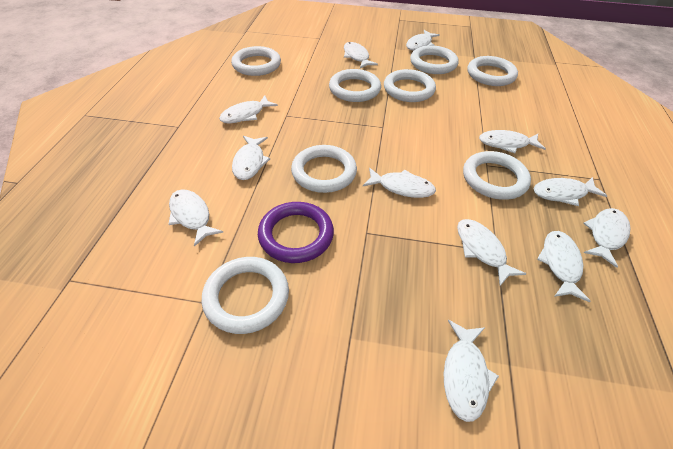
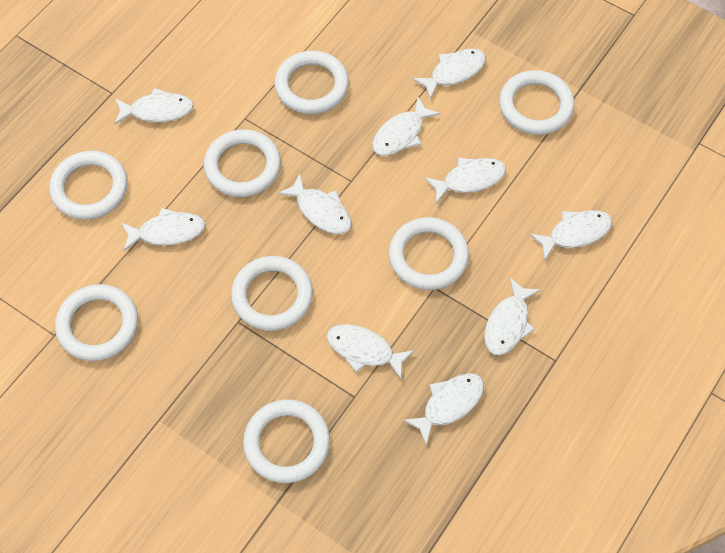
purple ring: [258,202,334,263] = 1 -> none = 0
white fish: [169,189,223,247] [219,95,278,124] [232,136,270,180] [344,42,378,68] [363,168,436,198] [406,30,440,51] [444,320,499,422] [457,219,526,286] [479,130,546,153] [533,177,607,206] [537,231,591,302] [583,208,631,268] = 12 -> [114,88,194,124] [121,208,205,251] [278,173,351,234] [327,324,415,379] [372,97,441,156] [403,373,484,446] [413,48,486,100] [424,158,506,204] [484,277,541,355] [530,210,613,260] = 10

